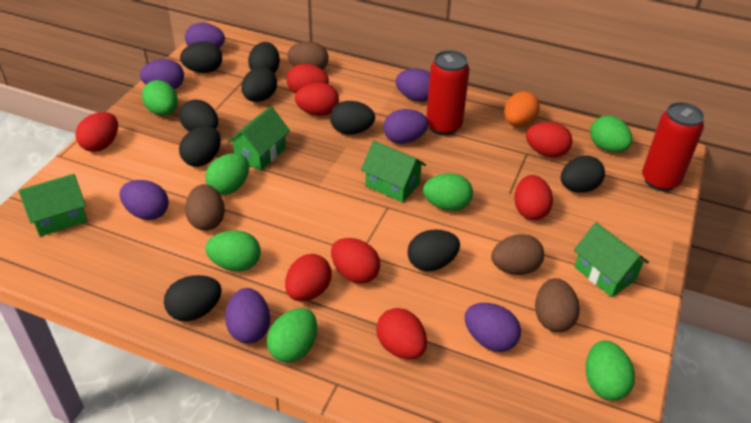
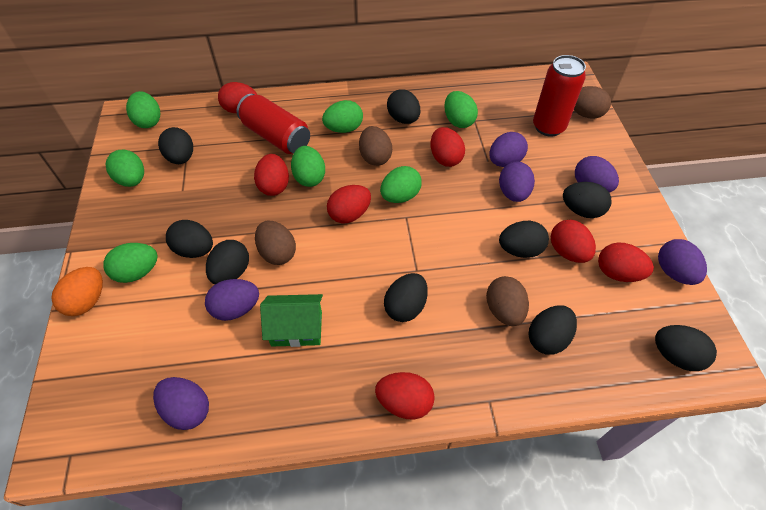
green house: [18,174,88,237] [227,107,290,171] [361,141,426,203] [574,222,649,297] = 4 -> [260,294,323,347] = 1
purple egg: [119,180,169,220] [140,59,184,90] [185,23,225,48] [225,288,270,343] [383,109,429,144] [395,68,430,102] [465,303,521,352] = 7 -> [153,377,209,430] [205,279,259,321] [489,132,528,167] [499,162,535,202] [575,156,619,193] [658,239,707,285] = 6
red egg: [75,112,118,152] [285,254,332,301] [286,64,329,94] [295,83,339,116] [331,238,380,284] [376,308,427,359] [514,175,553,220] [526,122,573,157] = 8 -> [218,82,257,113] [254,154,289,196] [327,185,371,223] [375,372,435,419] [430,127,465,167] [551,220,596,263] [598,242,654,282] = 7

